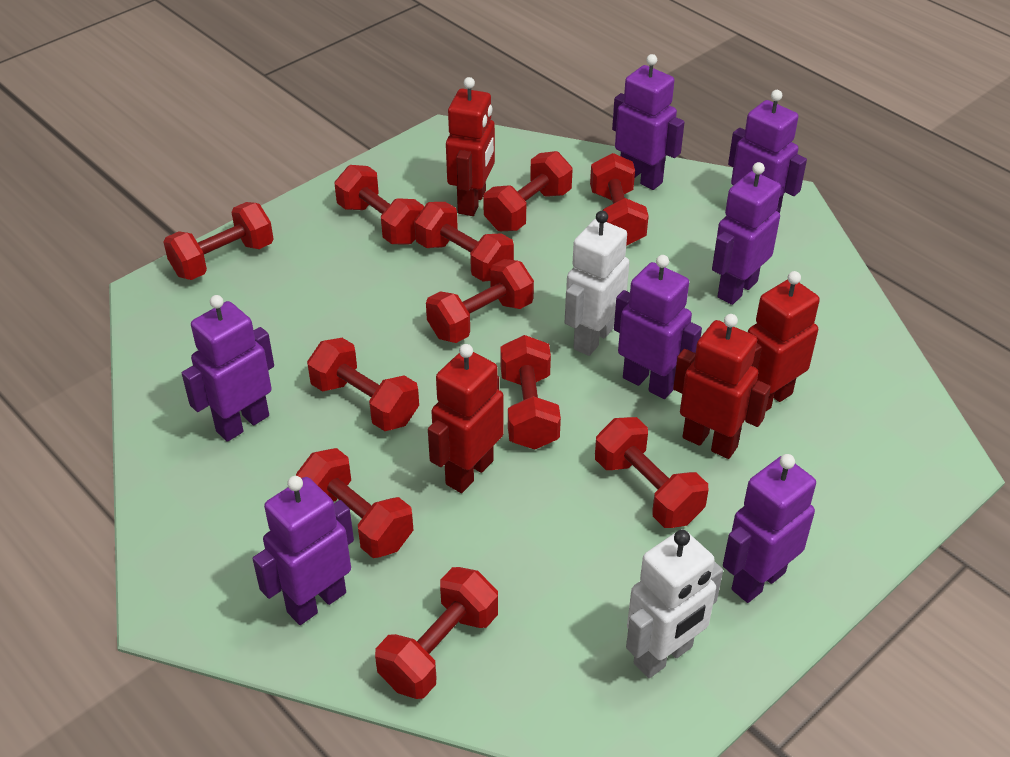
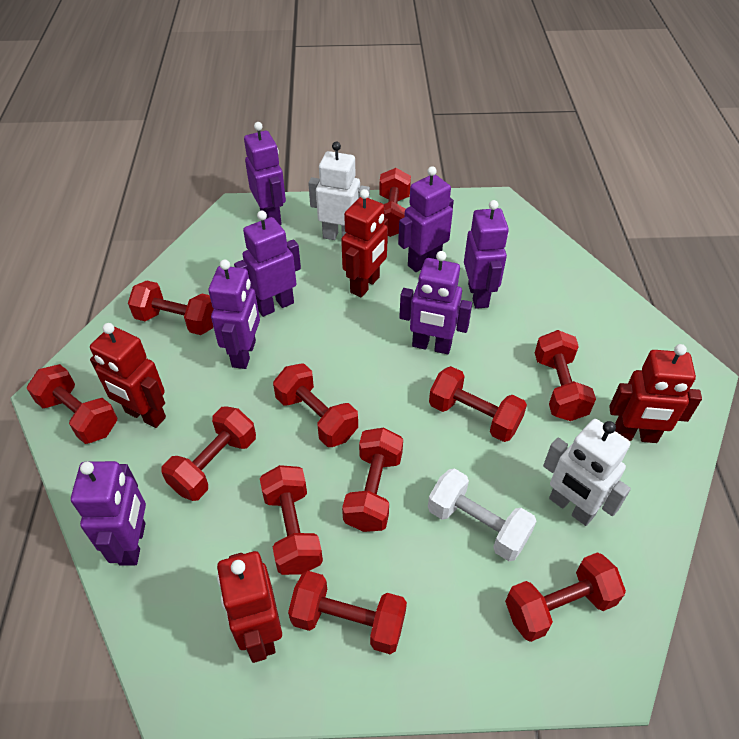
white dumbbell: none = 0 -> [428,468,537,561] = 1

